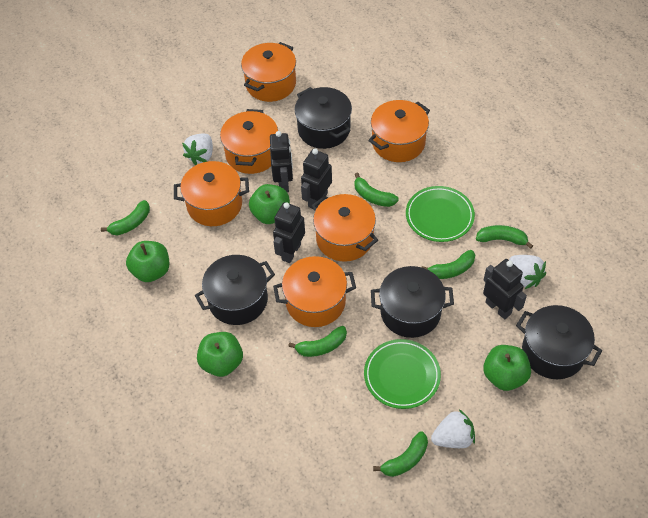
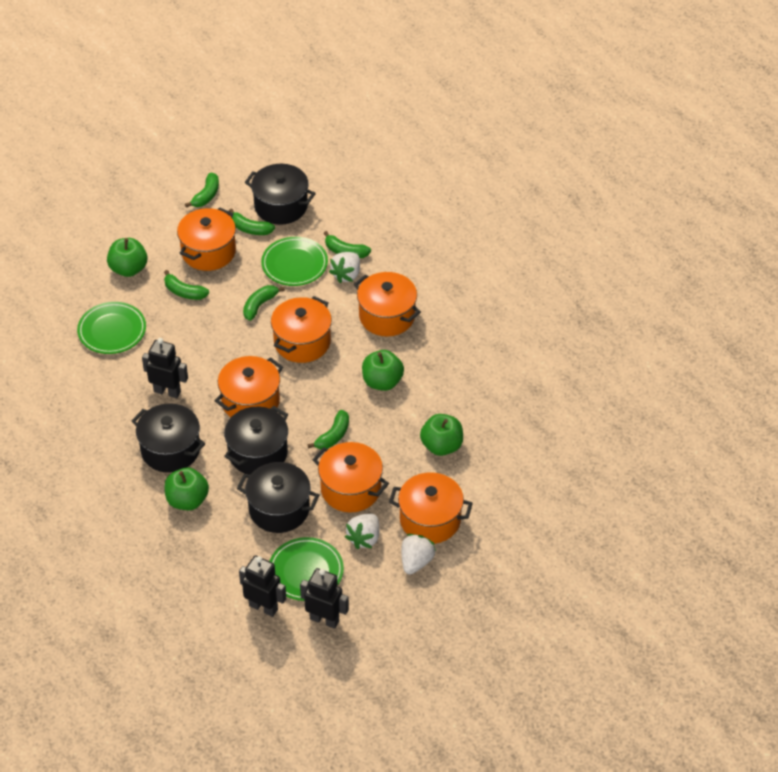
black robot: [270,131,293,192] [273,202,305,263] [301,148,332,209] [483,259,527,319] = 4 -> [142,338,188,398] [239,556,286,617] [300,568,349,629] = 3
green plate: [364,339,441,409] [406,186,475,242] = 2 -> [77,302,146,354] [261,237,328,286] [270,537,344,601] = 3

